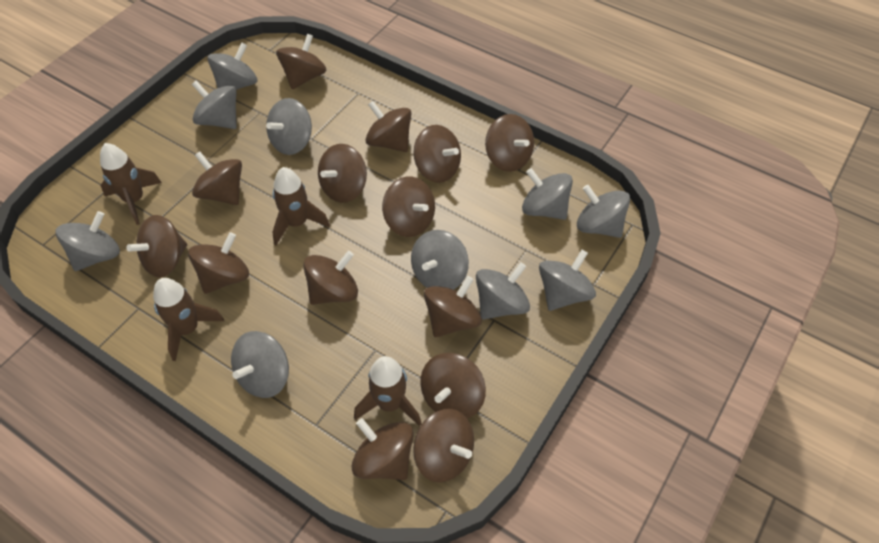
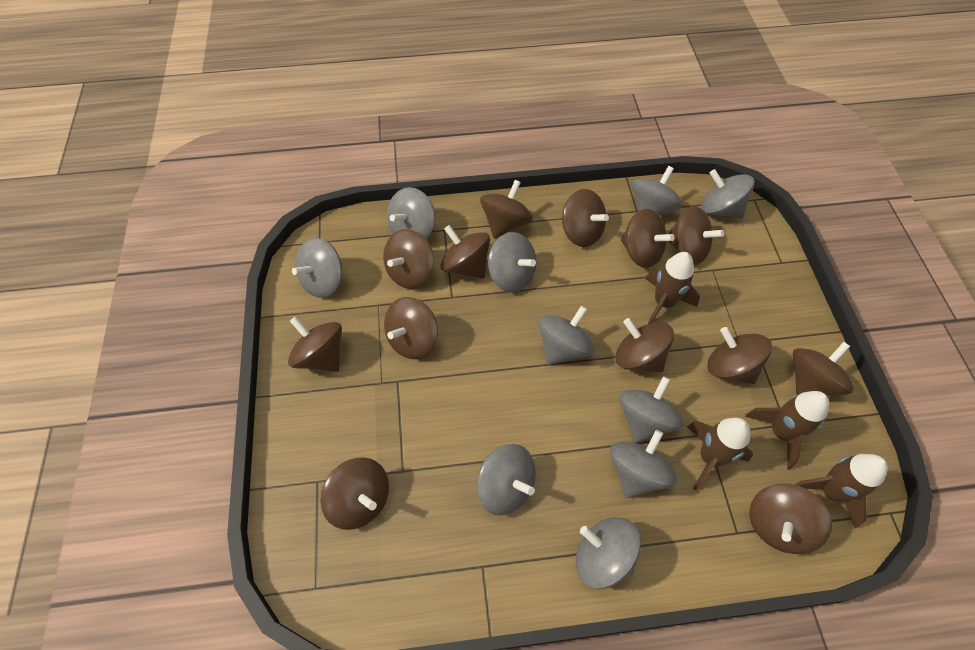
brown spinning top: [126,215,187,277] [188,232,249,294] [192,152,242,205] [276,34,327,89] [303,251,358,305] [318,144,367,203] [352,418,413,480] [366,101,412,152] [382,177,435,237] [413,125,461,183] [413,409,474,483] [420,353,486,418] [424,276,482,337] [485,114,534,172] = 14 -> [288,316,342,372] [321,457,389,530] [383,229,434,289] [384,297,438,359] [440,225,490,279] [480,180,533,239] [562,189,609,247] [616,318,674,372] [621,209,675,268] [668,206,724,265] [707,327,772,384] [750,483,832,554] [793,342,854,396] = 13

